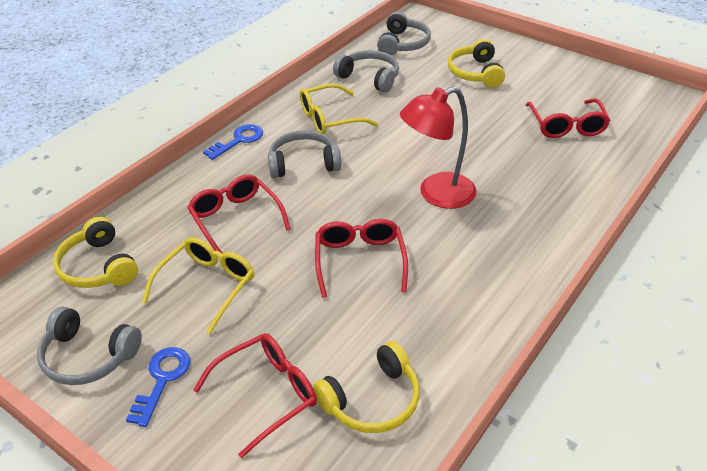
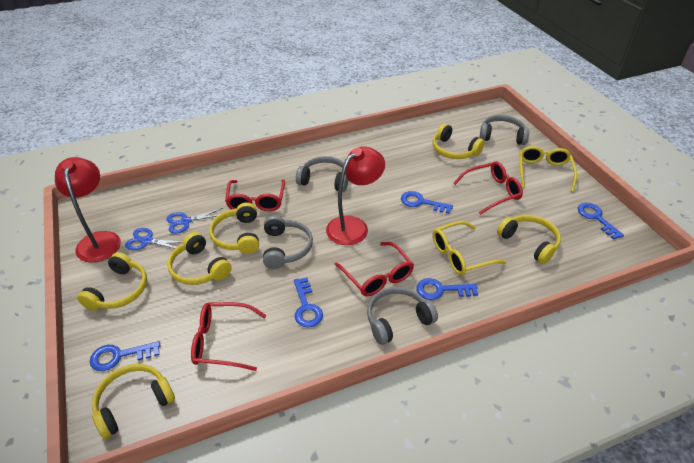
blue key: [126,347,190,427] [203,124,263,160] = 2 -> [90,341,160,371] [294,277,323,327] [401,191,453,214] [417,278,478,300] [578,203,624,240] = 5
blue scissors: none = 0 -> [125,228,183,250] [166,208,223,234] = 2
red lamp: [400,87,477,209] = 1 -> [55,157,121,263] [326,146,385,245] = 2
yellow headphones: [53,217,138,288] [313,341,420,433] [448,39,505,87] = 3 -> [77,252,147,311] [92,364,175,439] [167,232,232,285] [209,202,259,254] [433,123,485,159] [497,215,561,264] = 6

